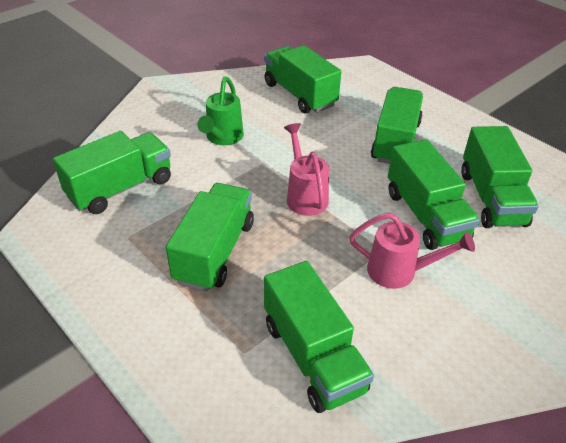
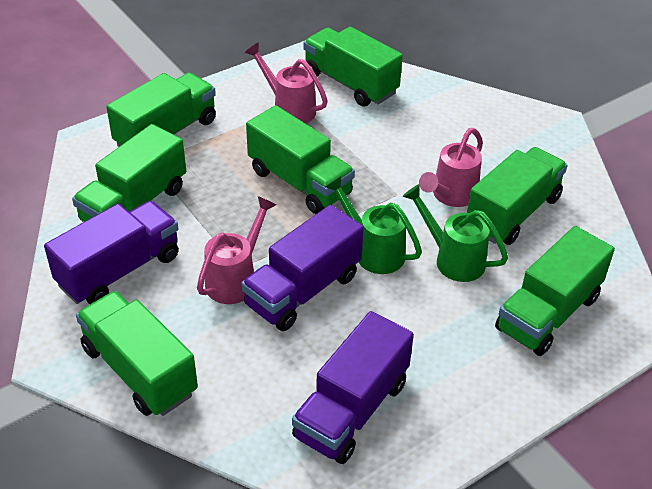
green watering can: [197,76,244,145] = 1 -> [325,176,422,274] [403,184,508,282] = 2
pink watering can: [284,123,329,216] [349,213,475,289] = 2 -> [197,196,277,304] [245,42,328,123] [419,128,483,207] = 3
purple truck: none = 0 -> [44,201,179,304] [241,205,364,331] [292,311,414,464] = 3

